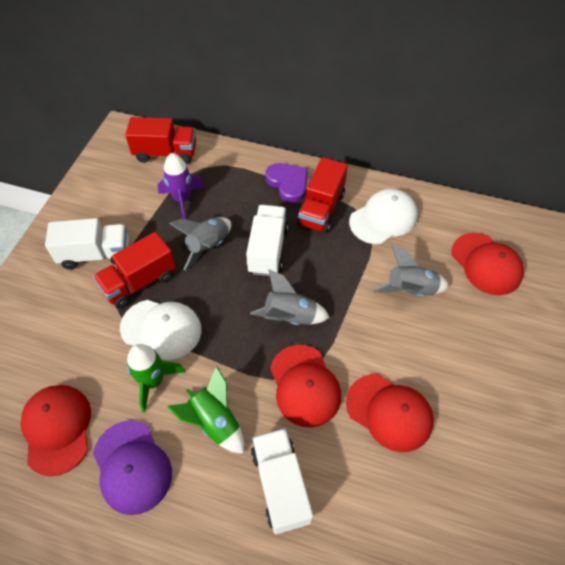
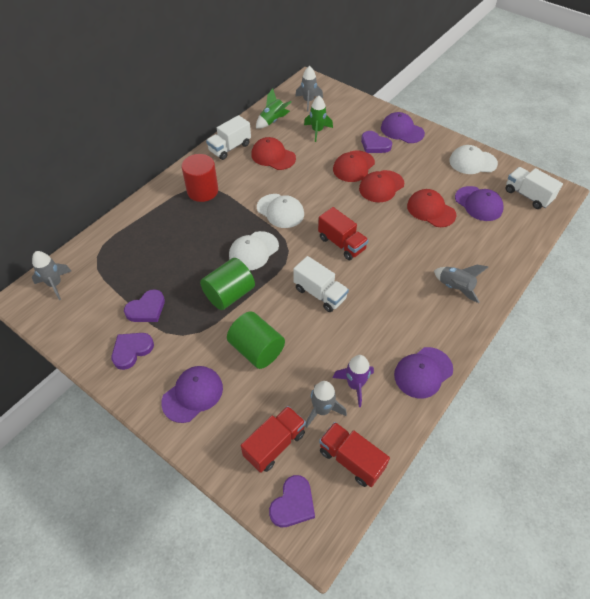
green cylinder: none = 0 -> [200,258,255,310] [227,311,285,369] = 2
grey rocket: [169,217,232,270] [250,269,330,325] [372,245,449,297] = 3 -> [32,251,71,300] [295,66,323,111] [305,381,347,428] [434,265,488,303] = 4
purple cap: [93,420,172,515] = 1 -> [161,366,223,423] [381,112,425,143] [394,347,453,398] [455,186,504,221] = 4
purple heart: [266,163,308,203] = 1 -> [111,333,154,370] [124,289,165,322] [269,475,315,527] [361,131,392,153] = 4
red cylinder: none = 0 -> [182,154,218,202] = 1
white cap: [120,300,201,360] [349,189,418,244] = 2 -> [229,231,279,270] [257,194,304,228] [449,145,498,174] = 3

